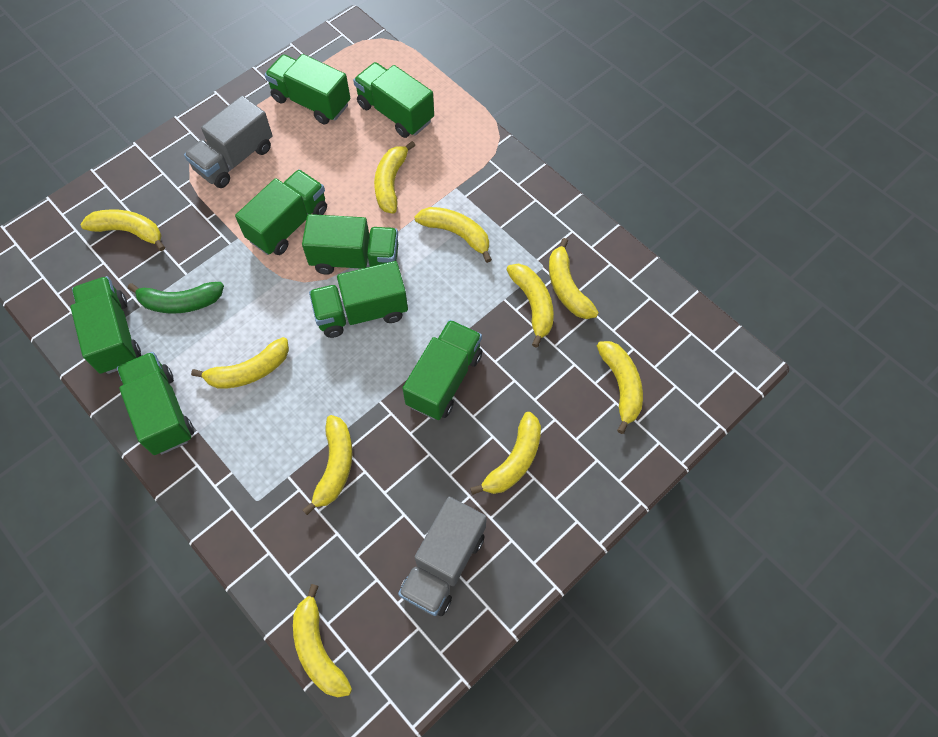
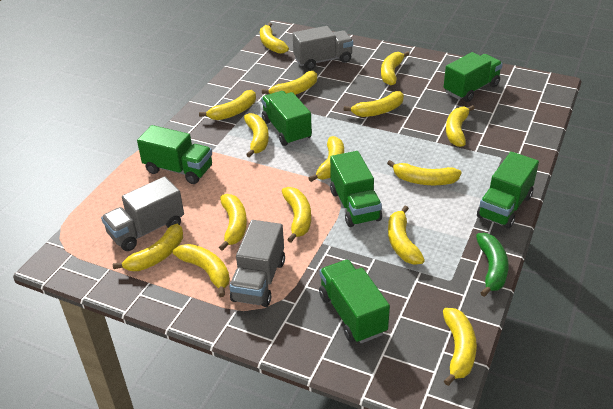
green truck: [70,276,141,374] [117,352,194,455] [235,169,327,255] [265,54,350,124] [302,214,398,275] [309,261,408,338] [353,62,434,138] [402,320,482,420] = 8 -> [137,125,212,184] [261,91,312,146] [319,260,390,343] [330,151,382,227] [444,52,503,102] [477,152,539,229] = 6
grey truck: [184,96,273,188] [398,497,487,616] = 2 -> [101,176,184,251] [229,220,285,307] [293,26,353,70] = 3
yellow banana: [80,209,165,251] [191,337,289,389] [293,584,352,697] [303,415,352,515] [374,141,416,214] [414,207,492,263] [470,412,541,495] [506,264,554,348] [549,238,599,319] [597,341,643,434] = 10 -> [113,224,183,271] [173,244,230,297] [199,90,256,120] [219,194,247,251] [244,113,269,158] [260,23,289,54] [262,71,317,95] [282,187,311,243] [308,136,344,182] [344,91,404,117] [381,51,410,86] [387,160,462,185] [388,206,425,265] [443,308,477,386] [446,105,475,147] = 15

